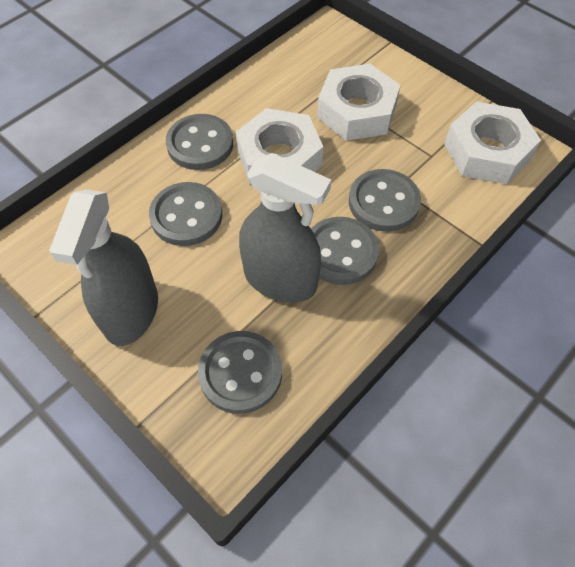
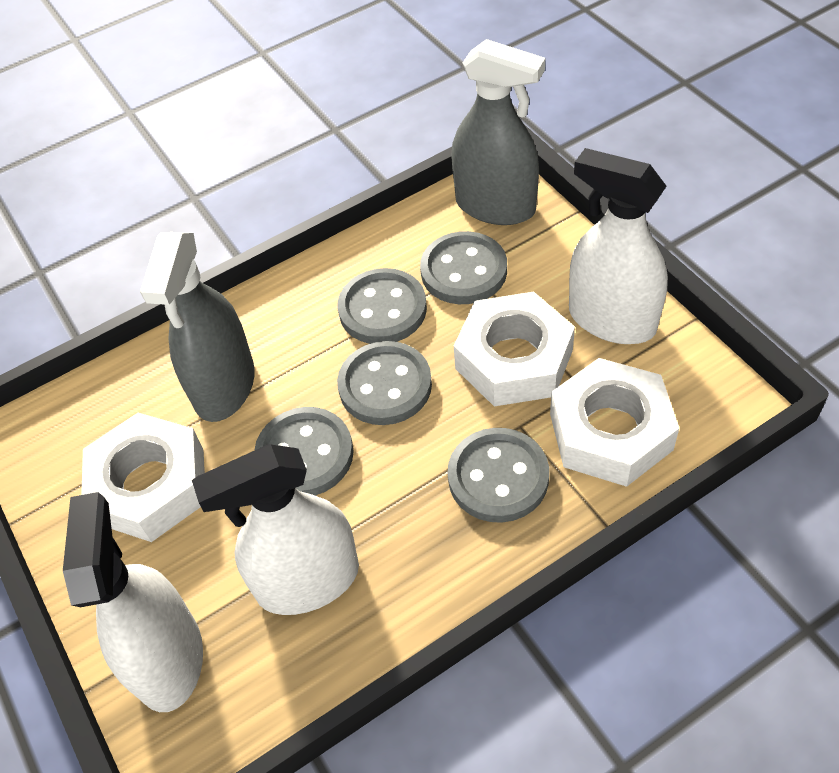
white spray bottle: none = 0 -> [63,492,203,712] [192,444,359,615] [569,148,668,344] = 3

